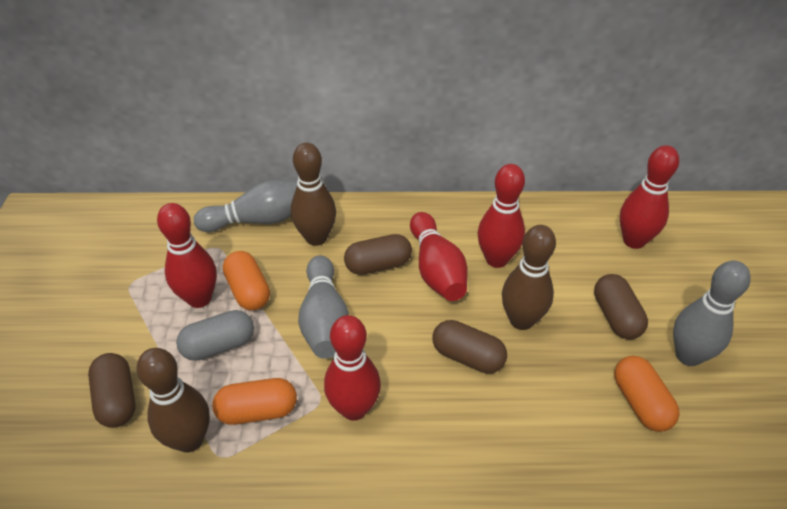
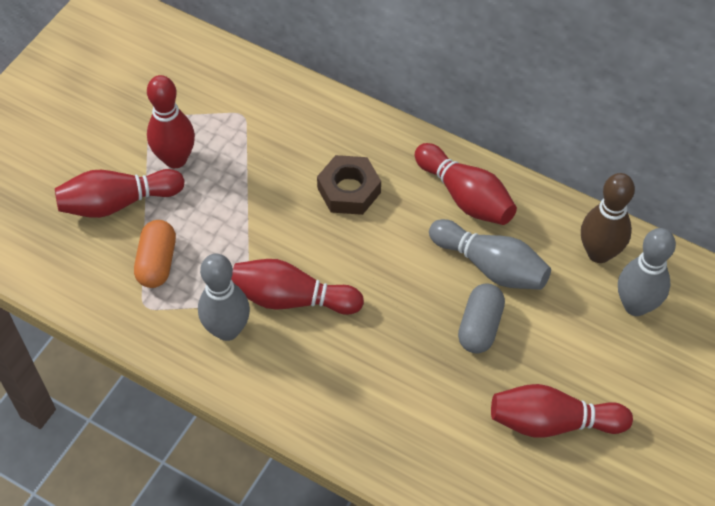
brown bowling pin: [137,348,210,453] [291,143,336,246] [502,225,556,330] = 3 -> [581,173,635,263] = 1
brown capsule: [88,353,136,428] [344,234,412,275] [433,320,507,374] [594,274,648,340] = 4 -> none = 0
brown nut: none = 0 -> [317,155,381,215] = 1
orange capsule: [212,378,297,425] [223,251,270,310] [614,356,680,432] = 3 -> [134,220,176,288] = 1

